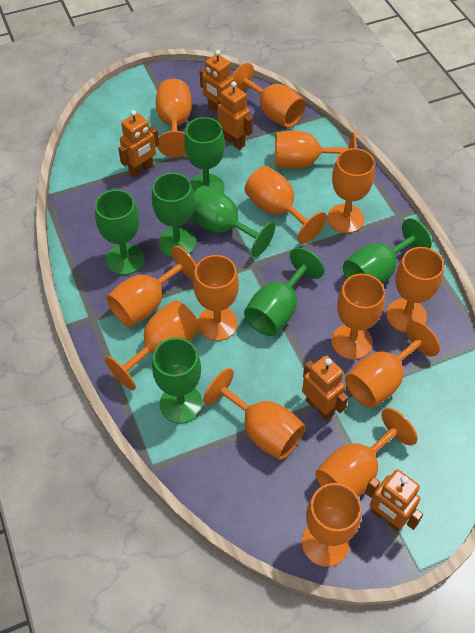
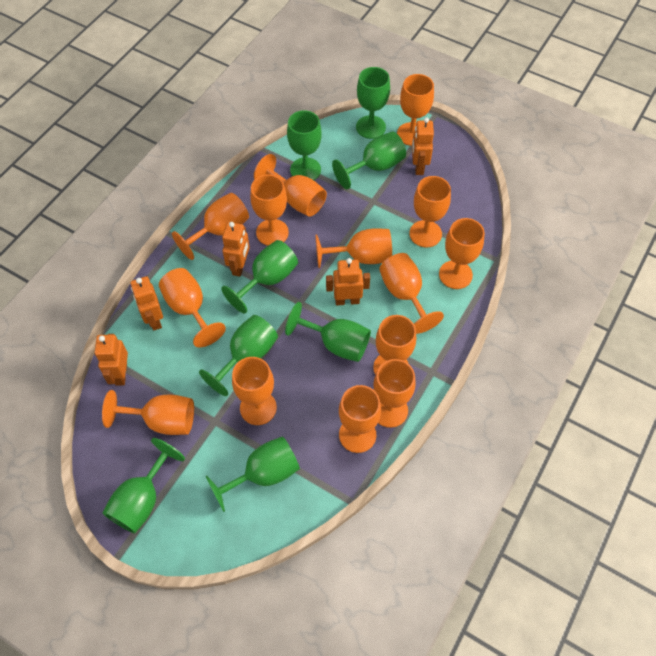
green goblet: [95,190,144,275] [152,173,196,258] [152,338,203,424] [184,117,225,193] [190,185,275,257] [244,248,325,336] [343,218,432,284] = 7 -> [103,438,185,533] [199,315,278,396] [205,436,300,512] [221,240,298,313] [285,302,371,362] [287,110,322,180] [332,132,406,189] [356,67,390,139] = 8

